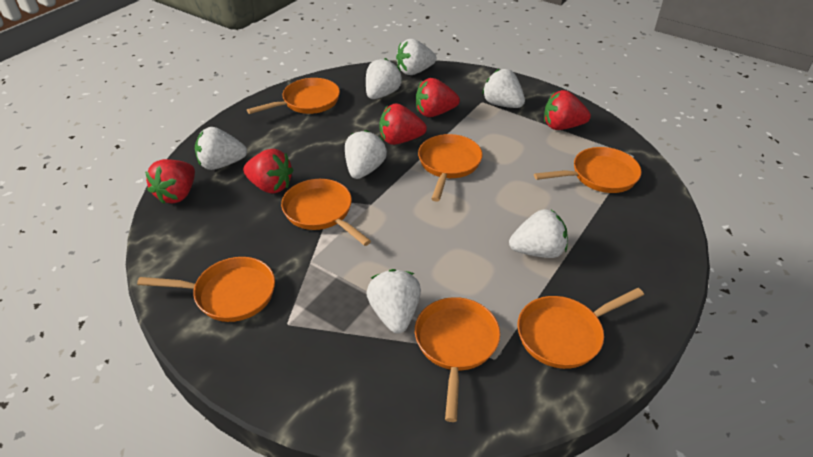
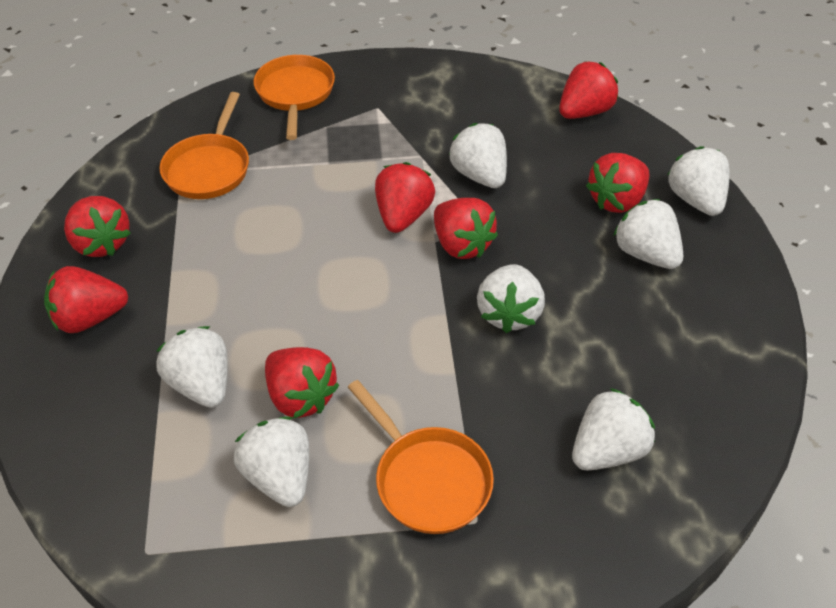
orange pan: [137,257,275,322] [247,78,340,114] [281,179,371,246] [415,297,500,422] [418,134,483,202] [517,288,644,369] [534,147,642,193] = 7 -> [160,92,249,199] [254,55,335,140] [348,380,494,534] = 3
red strawberry: [145,159,195,204] [243,149,293,194] [379,103,427,145] [416,78,460,117] [544,90,591,130] = 5 -> [44,266,128,333] [64,196,130,257] [265,347,339,419] [375,162,435,233] [434,198,498,259] [559,61,618,119] [586,153,649,213] = 7

